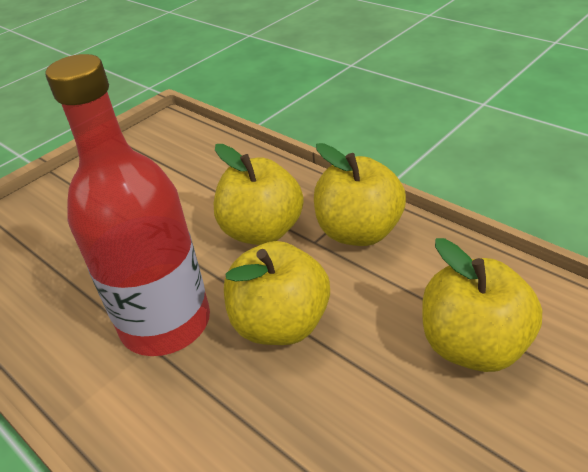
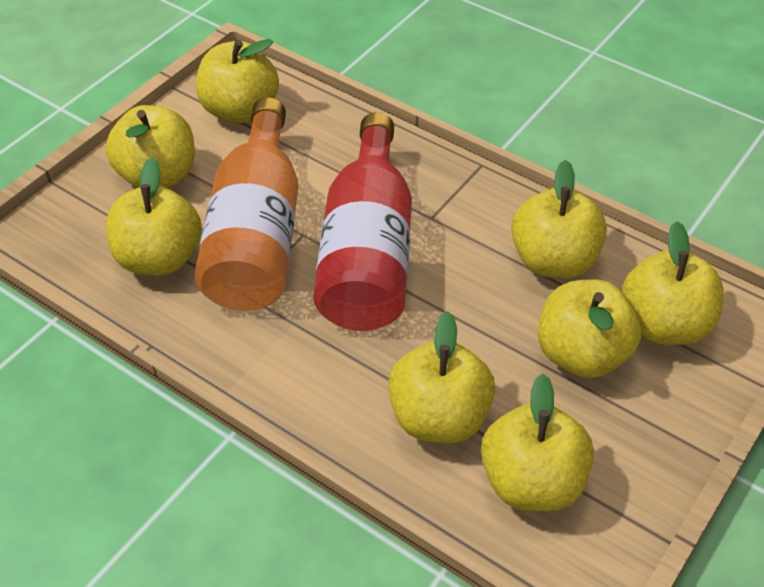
orange bottle: none = 0 -> [194,97,298,311] = 1
yellow apple: [214,144,304,245] [224,241,330,345] [314,143,406,246] [422,238,542,372] = 4 -> [106,105,195,188] [106,157,201,276] [196,39,279,123] [389,311,495,443] [481,374,594,511] [511,160,607,278] [538,280,642,378] [622,221,724,345] = 8

